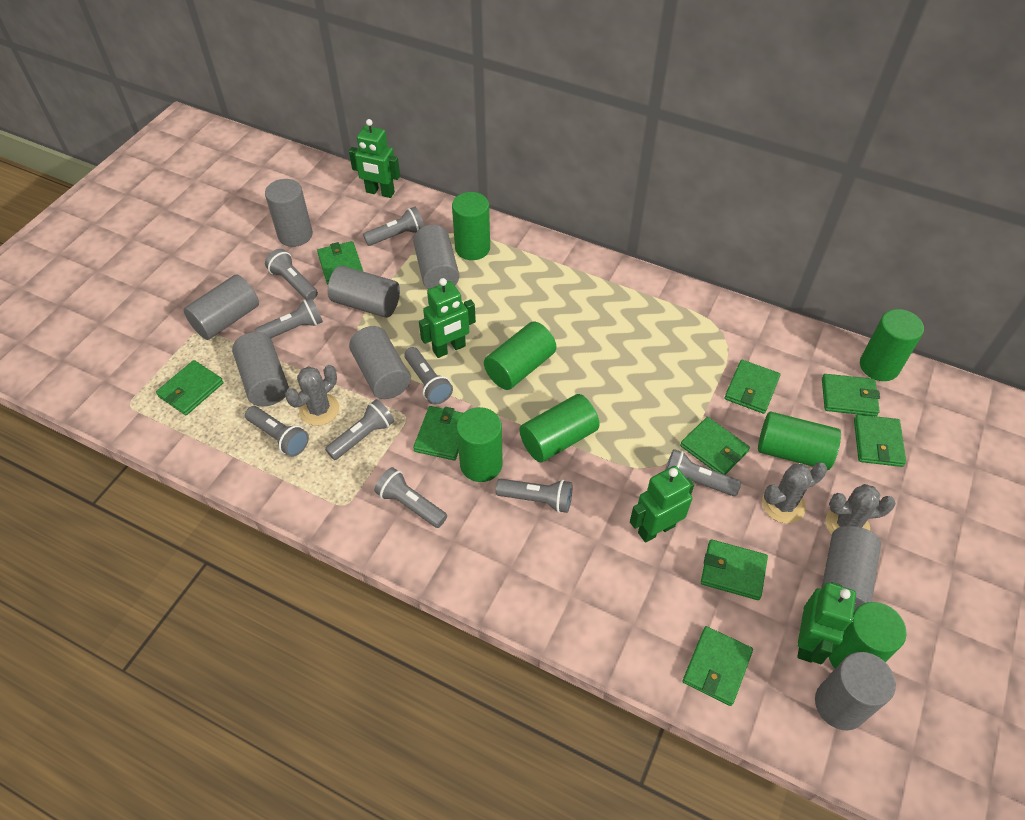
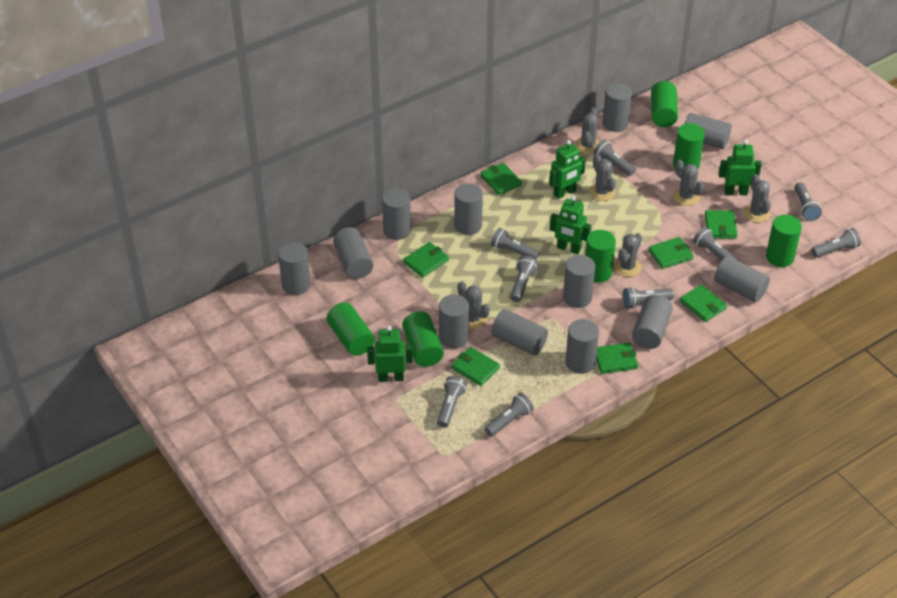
green cylinder: [452,192,490,260] [456,407,503,482] [484,322,556,390] [519,394,600,462] [758,412,841,470] [828,602,907,668] [860,309,924,381] = 7 -> [327,302,375,356] [402,311,444,367] [585,230,616,282] [651,81,678,127] [673,123,705,169] [766,215,802,267] = 6
green wallet: [156,360,224,415] [317,241,363,284] [413,406,463,460] [680,417,750,475] [682,626,753,706] [701,539,768,600] [724,360,780,414] [822,374,880,416] [854,414,906,467] = 9 -> [403,242,449,277] [451,347,500,386] [480,163,522,195] [596,342,638,374] [648,237,694,269] [680,284,727,322] [705,210,738,239] = 7
grey cactus: [285,365,339,426] [762,463,827,523] [825,484,896,535] = 3 -> [458,281,490,329] [575,108,599,154] [589,154,616,201] [614,233,642,277] [673,160,704,206] [743,174,771,223] = 6
grey cylinder: [183,275,259,340] [232,332,289,406] [265,179,313,247] [328,266,400,318] [349,326,411,399] [413,225,459,289] [815,652,896,731] [821,526,881,611] = 8 -> [278,242,311,295] [333,227,373,279] [382,188,411,240] [439,294,469,349] [454,183,483,235] [491,309,548,356] [563,255,595,308] [565,319,599,374] [603,83,632,132] [632,295,673,349] [684,113,732,149] [714,256,770,302] = 12

